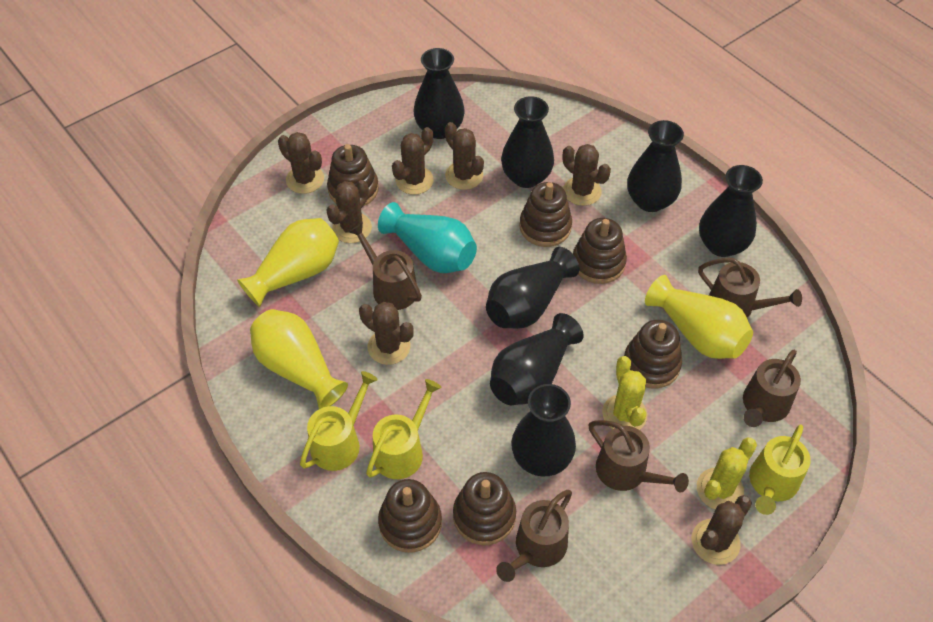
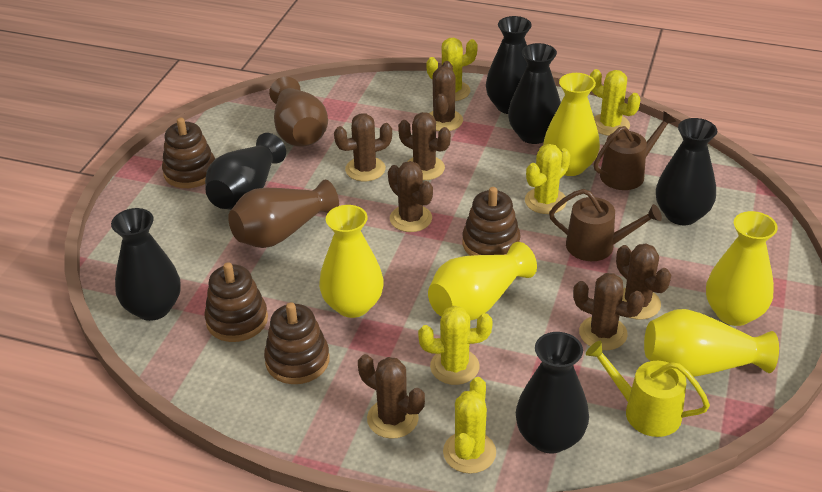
black vase: [414,48,465,139] [486,247,579,329] [490,313,584,405] [501,96,554,188] [511,384,576,476] [627,120,684,212] [699,165,763,257] = 7 -> [111,208,181,321] [205,133,286,210] [486,16,532,114] [508,43,561,144] [516,332,589,454] [656,118,717,225] = 6
brown stacking toy: [327,144,379,206] [378,479,442,553] [453,472,516,545] [519,182,572,247] [573,218,627,284] [624,319,682,389] = 6 -> [162,118,215,188] [204,262,268,342] [264,302,329,384] [462,187,521,256] = 4
brown vase: none = 0 -> [228,180,339,248] [269,77,328,146] = 2
brown watering can: [349,223,422,310] [496,490,572,582] [589,420,689,493] [698,258,802,318] [743,350,801,427] = 5 -> [549,189,662,261] [594,111,676,190] = 2
turquoise vase: [378,202,477,273] = 1 -> none = 0
yellow cactus: [602,356,647,430] [697,437,757,510] = 2 -> [418,306,493,385] [426,38,478,101] [443,377,496,474] [525,144,571,214] [590,69,640,136] = 5
yellow vase: [237,218,339,307] [250,309,348,409] [645,275,753,359] = 3 -> [319,205,384,318] [428,242,537,321] [543,73,600,176] [644,309,779,377] [706,211,778,326] = 5
yellow watering can: [300,371,378,471] [366,379,442,479] [749,424,811,515] = 3 -> [586,341,710,437] = 1

